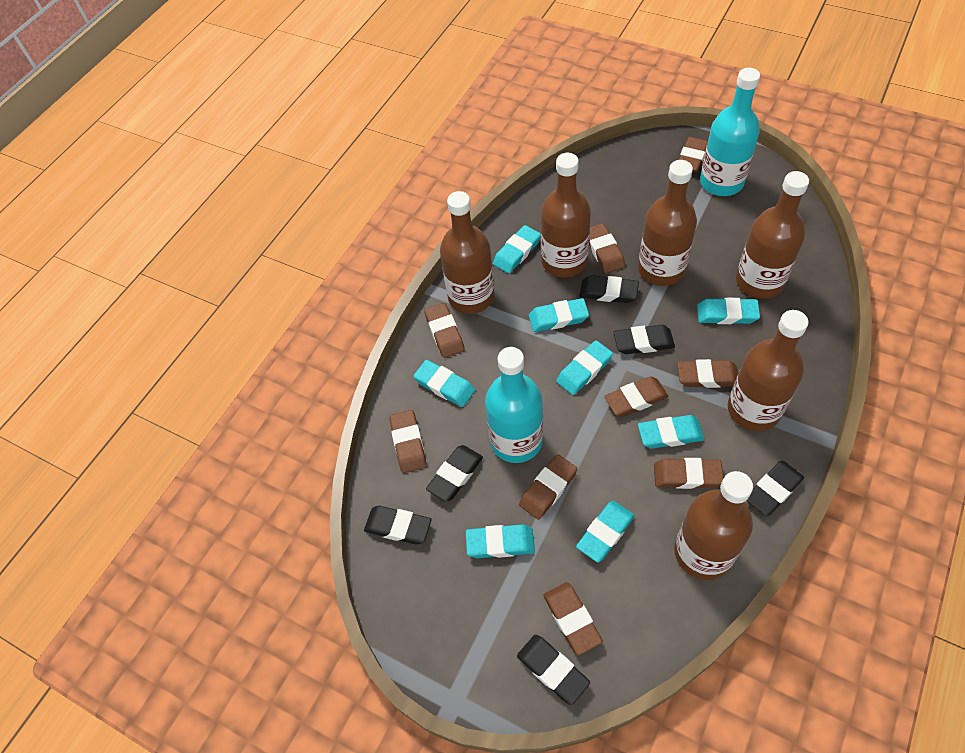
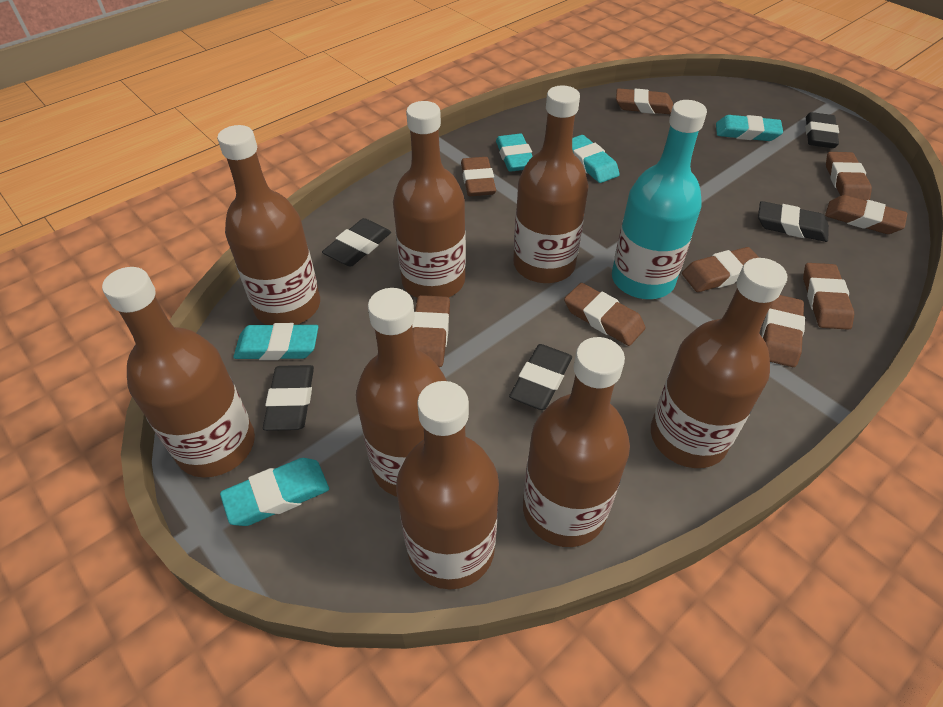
black eraser: [364,506,431,545] [426,445,483,502] [517,635,590,705] [579,275,639,303] [613,325,675,354] [746,461,804,516] = 6 -> [263,365,314,431] [322,218,391,267] [509,344,572,410] [758,201,829,242] [806,112,839,148] = 5
brown bottle: [440,191,494,314] [541,153,591,278] [638,160,697,286] [674,471,753,580] [728,310,808,431] [736,171,809,299] = 6 -> [102,267,255,478] [217,125,320,325] [356,288,447,497] [393,101,466,298] [396,381,499,589] [513,85,589,283] [523,337,630,547] [651,258,787,468] = 8
turquoise bottle: [485,347,543,463] [700,68,760,196] = 2 -> [612,100,707,299] = 1
turquoise eraser: [413,360,475,407] [466,525,535,558] [493,225,541,274] [529,298,589,332] [556,340,613,395] [576,501,635,563] [638,415,704,449] [697,298,760,324] = 8 -> [220,458,329,526] [233,323,318,360] [496,134,533,172] [572,135,620,183] [716,115,783,141] = 5

